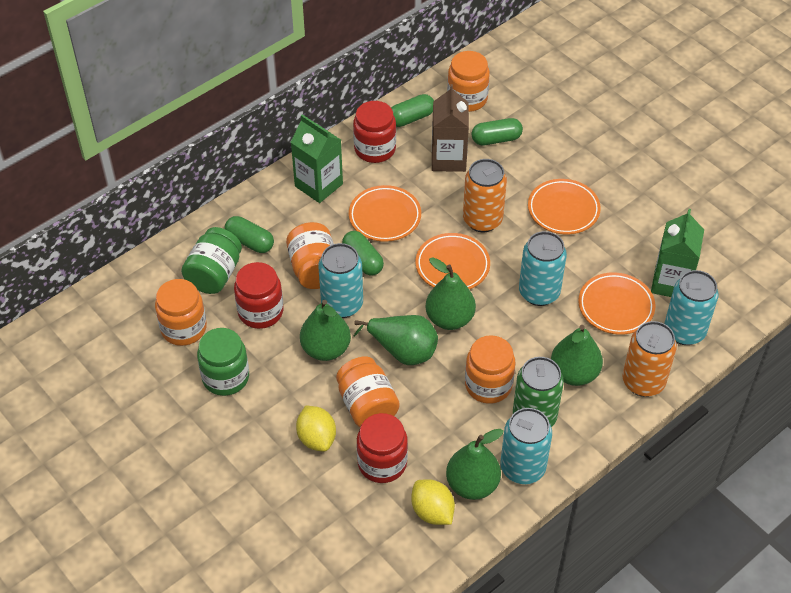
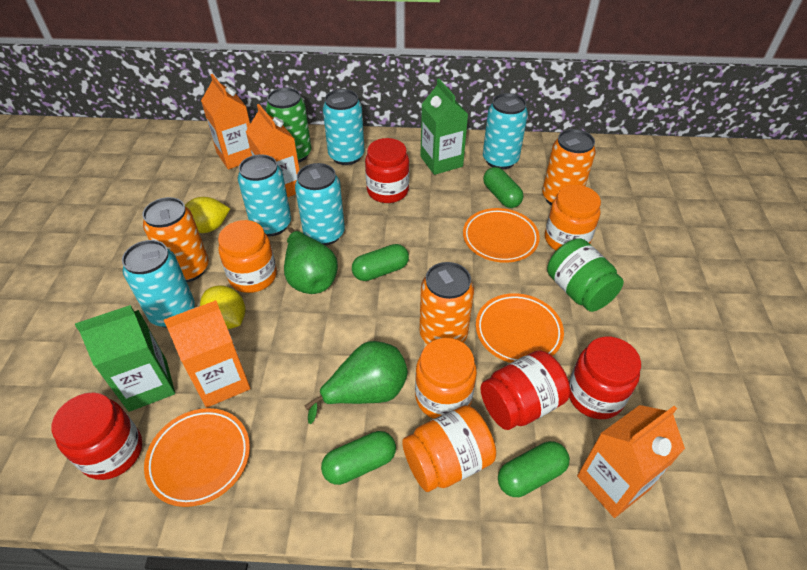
brown carton: [432,84,469,172] = 1 -> none = 0
green jar: [181,227,242,294] [197,328,249,396] = 2 -> [547,238,624,312] = 1
green pear: [300,300,351,361] [353,315,438,365] [426,257,476,330] [446,429,504,500] [551,325,603,386] = 5 -> [284,227,338,294] [304,341,408,424] = 2
orange can: [463,159,507,232] [622,321,677,397] = 2 -> [143,197,209,282] [419,262,474,344] [542,129,596,206] = 3
orange carton: none = 0 -> [164,300,250,408] [201,74,252,169] [246,104,300,197] [577,405,685,518] = 4
orange jar: [155,279,207,346] [286,222,334,289] [336,356,400,427] [447,51,490,112] [465,335,515,404] = 5 -> [218,220,277,293] [402,405,496,492] [415,338,477,419] [545,185,601,251] = 4
orange plate: [349,185,421,242] [415,233,490,289] [528,179,601,234] [578,272,655,335] = 4 -> [144,408,250,507] [463,208,540,263] [476,293,564,363] = 3
red jar: [234,262,284,329] [353,101,396,163] [357,413,408,483] = 3 -> [52,393,142,480] [365,138,409,203] [481,350,570,430] [569,337,641,419] = 4
turquoise can: [318,243,363,318] [500,408,552,484] [519,231,567,306] [664,270,719,345] = 4 -> [122,240,195,328] [238,154,291,236] [295,163,345,245] [323,89,365,165] [483,93,528,170] = 5

